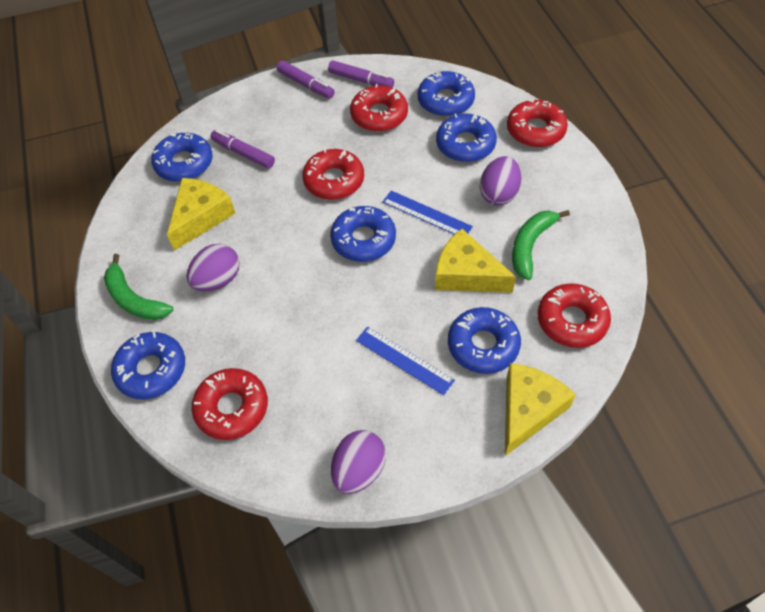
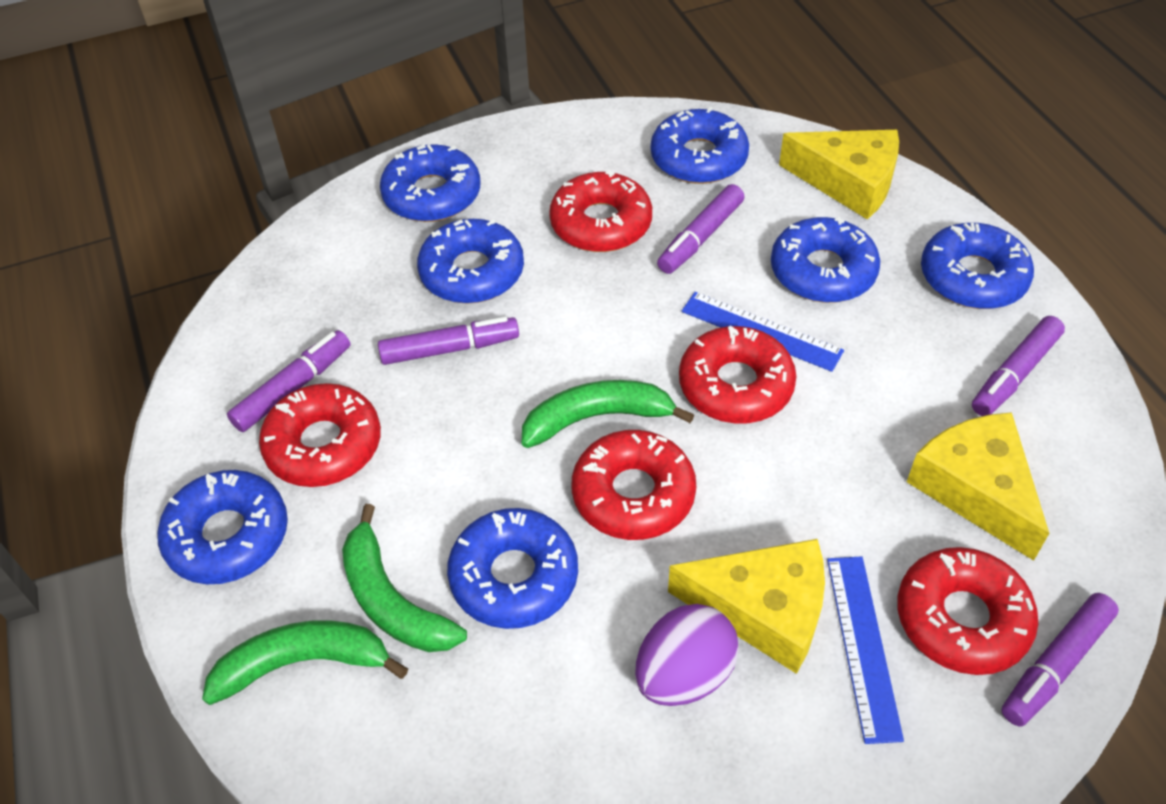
blue donut: [111,332,185,399] [151,133,213,182] [330,206,396,262] [417,71,475,117] [436,114,497,162] [448,307,521,374] = 6 -> [157,470,288,584] [380,144,481,222] [417,219,524,304] [447,508,578,629] [651,107,749,184] [771,217,880,303] [921,223,1034,309] = 7
green banana: [104,254,174,320] [512,210,570,280] = 2 -> [202,620,408,705] [342,504,467,652] [522,380,694,448] = 3
purple egg: [187,244,239,291] [331,430,386,494] [480,156,521,206] = 3 -> [635,604,739,706] = 1
purple marker: [211,129,275,169] [277,61,335,99] [328,60,394,88] = 3 -> [227,330,351,432] [378,317,519,365] [657,184,744,274] [972,316,1065,416] [1001,593,1119,727] = 5

